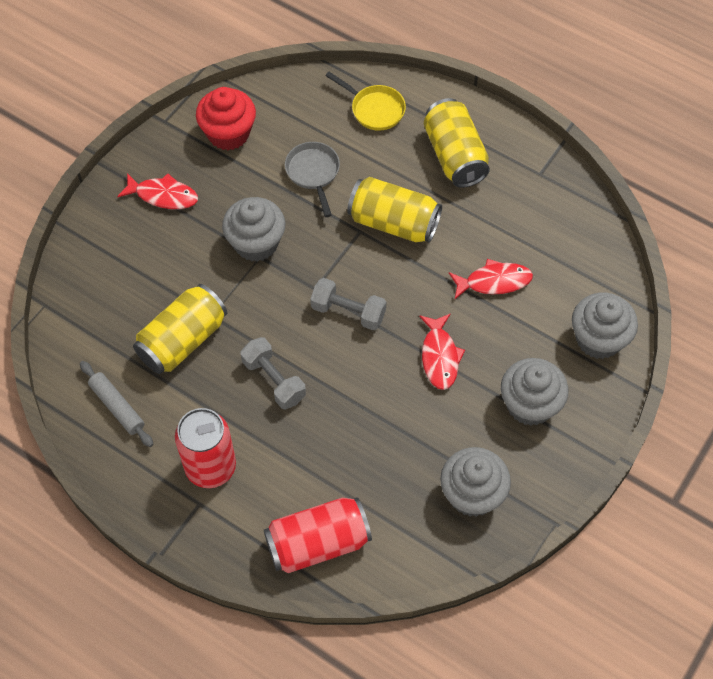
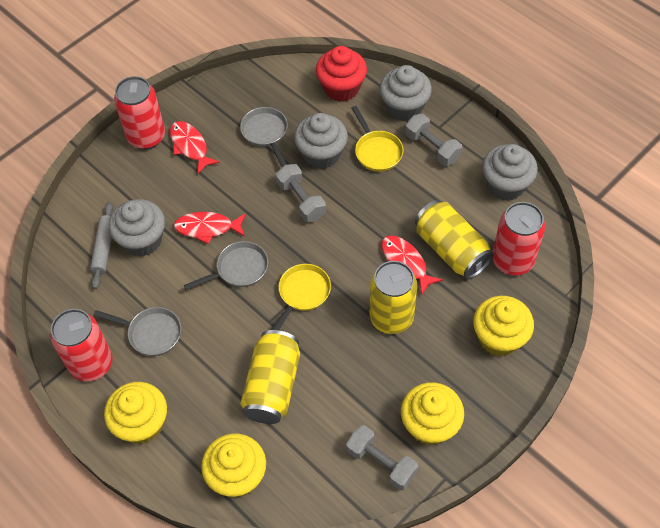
grey dumbbell: [241,337,306,410] [310,278,386,330] = 2 -> [276,164,326,222] [346,425,418,490] [405,114,463,166] = 3
grey pan: [285,142,340,217] = 1 -> [93,307,181,356] [184,241,268,290] [240,107,288,167] = 3
red can: [175,408,236,488] [264,497,372,573] = 2 -> [50,309,113,381] [114,76,165,150] [493,202,545,275] = 3
yellow cupcake: none = 0 -> [104,382,167,444] [201,433,266,498] [401,382,464,445] [473,296,534,356] = 4
yellow pan: [326,72,406,131] = 1 -> [271,264,331,330] [351,106,404,172] = 2

